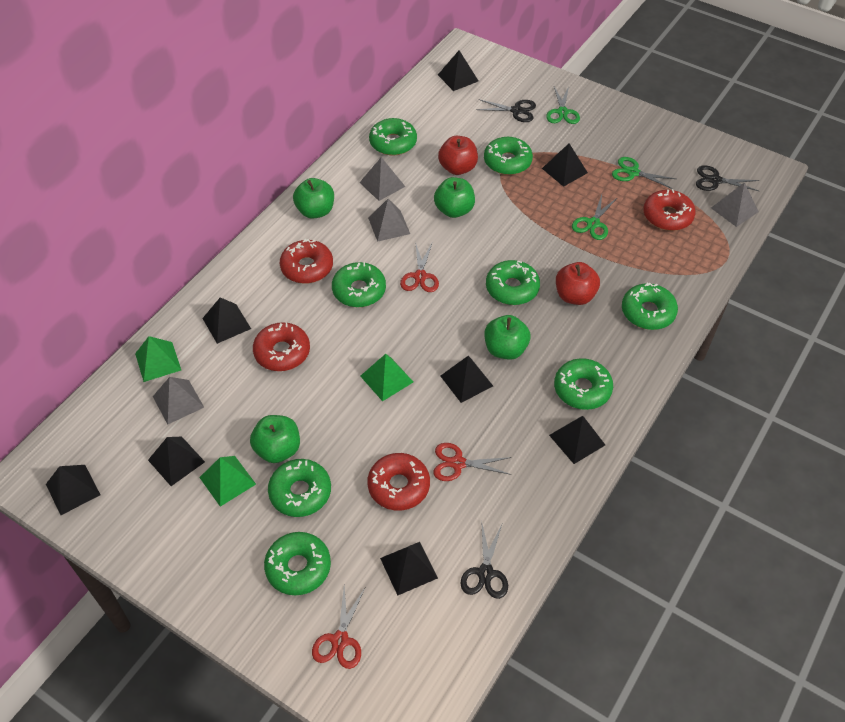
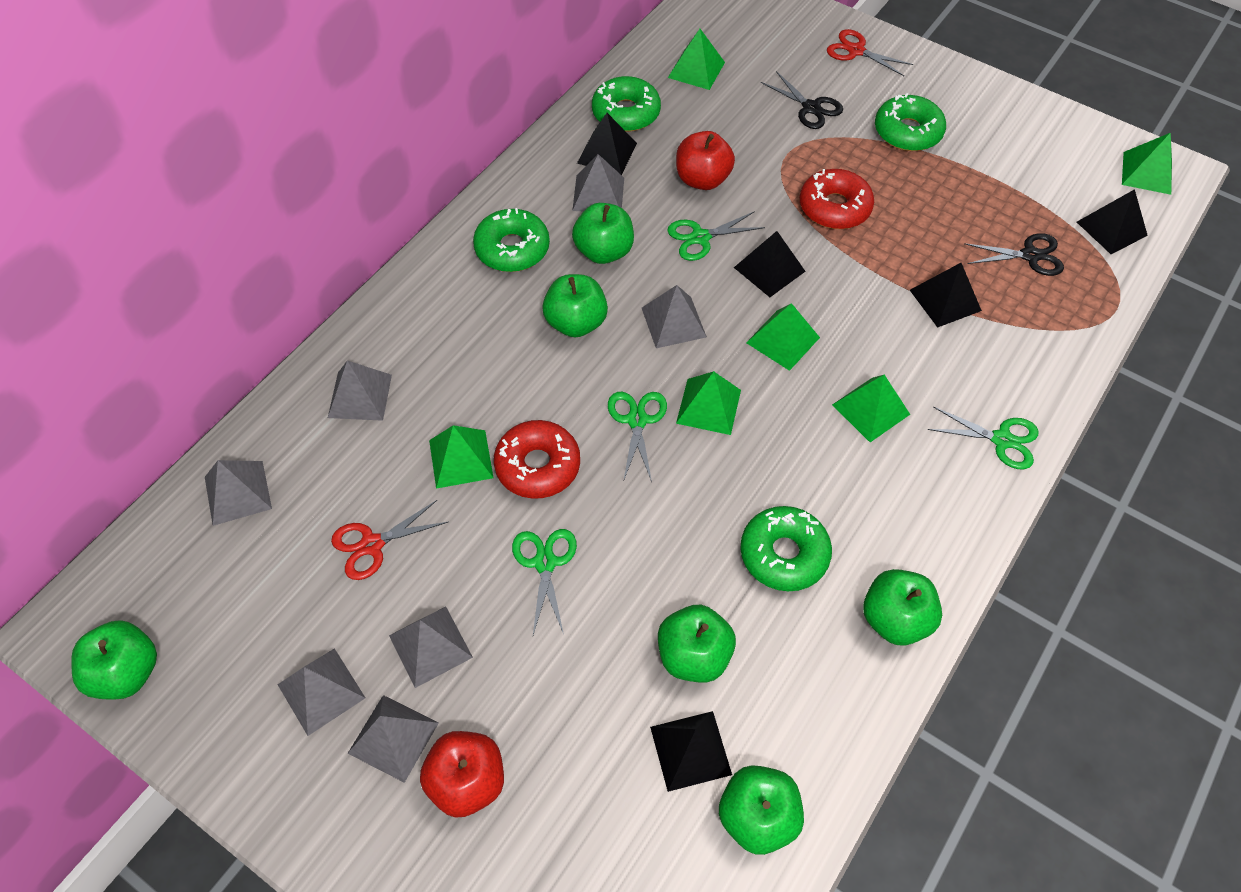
black pyramid: [46,465,101,515] [148,437,205,486] [202,297,251,344] [380,542,438,596] [438,50,478,91] [440,356,493,403] [542,143,588,187] [549,416,605,464] = 8 -> [577,113,637,175] [650,711,732,792] [734,231,806,297] [910,263,982,328] [1077,189,1148,254] = 5
black scissors: [460,520,508,599] [476,99,536,122] [696,165,759,191] = 3 -> [761,71,843,129] [964,233,1064,276] = 2
green apple: [250,415,300,463] [293,178,334,219] [434,177,475,218] [485,315,531,360] = 4 -> [71,620,157,700] [542,274,608,337] [572,203,634,264] [658,605,736,683] [719,765,804,855] [863,569,942,646] = 6
green donut: [264,532,331,595] [268,459,331,517] [332,262,386,307] [369,118,417,156] [484,137,533,175] [486,260,540,305] [554,358,613,410] [622,283,678,330] = 8 -> [473,208,550,272] [592,76,661,132] [740,506,832,591] [875,93,946,151] = 4
green pyramid: [135,336,181,382] [199,456,256,507] [360,354,413,401] = 3 -> [429,425,494,489] [668,29,725,90] [676,371,741,435] [746,303,820,371] [832,375,910,442] [1122,133,1172,195] = 6
green scissors: [546,86,580,124] [572,194,618,240] [612,157,676,189] = 3 -> [512,529,577,635] [608,392,667,482] [667,211,765,261] [928,406,1039,470] = 4
grey pyramid: [153,377,204,424] [359,157,405,201] [368,199,410,242] [711,182,759,227] = 4 -> [205,460,272,526] [277,648,365,736] [328,361,392,421] [348,695,439,783] [389,606,473,688] [572,154,624,211] [642,285,707,348] = 7
red donut: [253,322,310,371] [280,239,333,284] [367,453,430,510] [643,189,696,231] = 4 -> [494,420,580,499] [800,169,874,229] = 2
red scissors: [312,585,365,669] [400,242,439,292] [434,443,512,481] = 3 -> [331,500,448,580] [827,29,913,76] = 2

